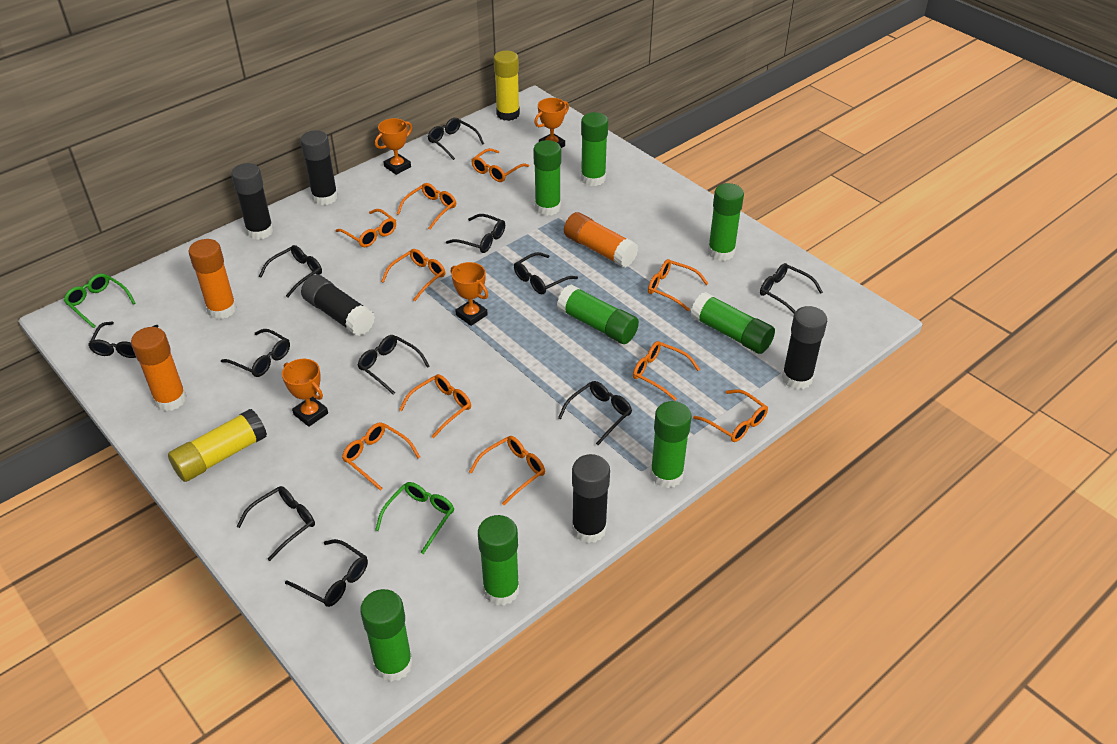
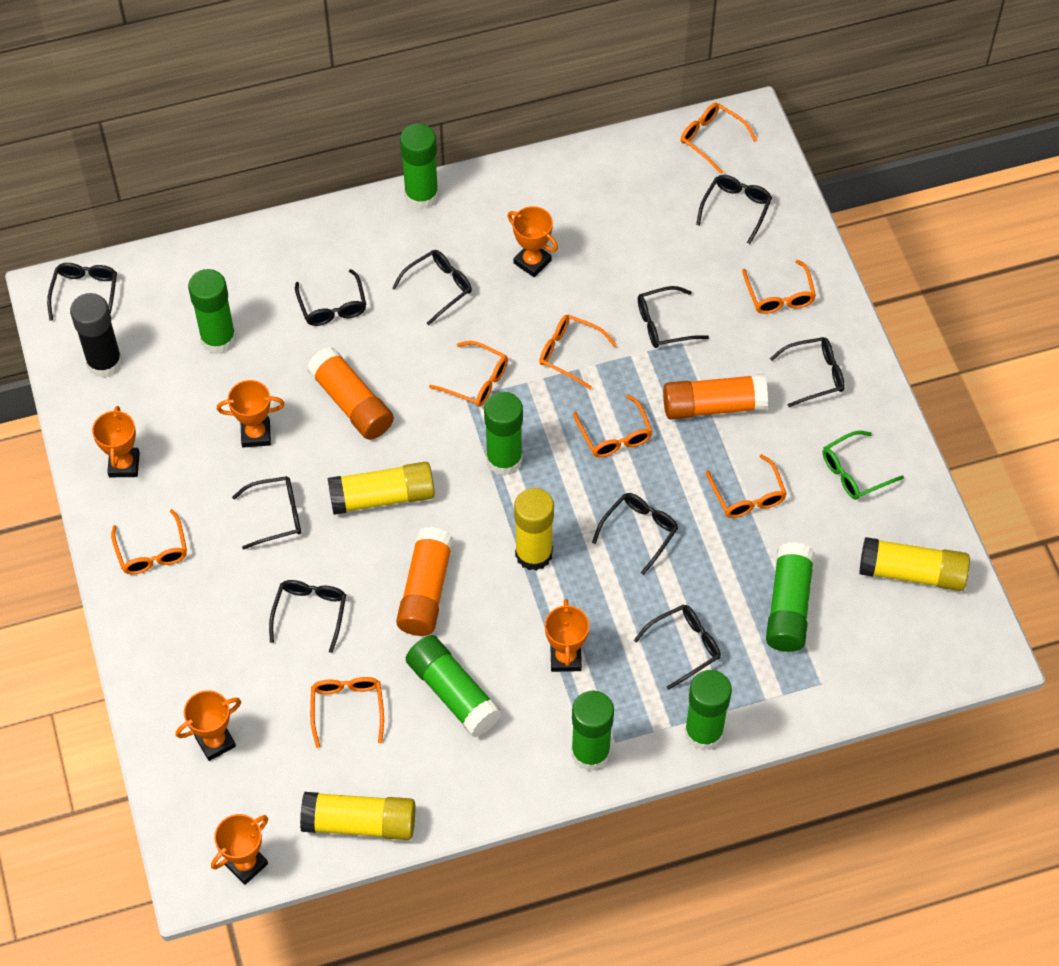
black glasses: [88,322,158,358] [221,329,290,377] [236,486,315,561] [259,245,322,298] [285,539,368,607] [358,335,430,395] [428,118,484,160] [446,214,505,253] [514,252,578,294] [558,381,632,445] [760,263,823,313] = 11 -> [47,263,117,321] [232,476,301,550] [269,580,346,653] [295,269,366,326] [392,250,472,325] [592,493,678,575] [634,604,721,690] [638,286,709,348] [696,175,772,244] [770,337,845,407] = 10
black glue stick: [231,163,273,240] [300,130,338,205] [301,275,375,336] [572,454,610,543] [782,306,827,390] = 5 -> [70,293,123,378] = 1
green glasses: [64,273,135,328] [375,482,454,554] = 2 -> [823,431,904,500] = 1
green glue stick: [360,589,413,682] [478,515,520,605] [533,140,561,216] [557,284,639,344] [581,112,608,186] [650,401,692,488] [691,292,775,354] [708,183,744,261] = 8 -> [188,269,236,354] [400,124,439,210] [406,635,502,737] [484,392,523,475] [571,690,614,771] [684,670,732,751] [766,542,815,652] = 7
orange glasses: [336,209,396,247] [342,422,420,491] [381,249,445,301] [397,183,456,230] [399,374,471,438] [469,436,545,505] [472,148,529,182] [633,341,700,401] [648,259,709,311] [693,389,768,442] = 10 -> [111,509,187,574] [310,677,384,748] [429,341,508,407] [539,315,617,389] [573,395,653,457] [681,103,757,174] [706,454,787,518] [742,260,816,314] = 8
orange trophy: [282,359,328,427] [375,118,412,175] [451,262,488,326] [534,98,569,148] = 4 -> [92,406,140,477] [176,690,241,761] [211,814,268,885] [217,380,285,448] [507,206,558,277] [545,599,589,672] = 6
yellow glue stick: [168,409,267,482] [493,51,520,121] = 2 -> [300,792,416,840] [328,461,435,515] [514,488,554,571] [859,537,970,591] = 4

